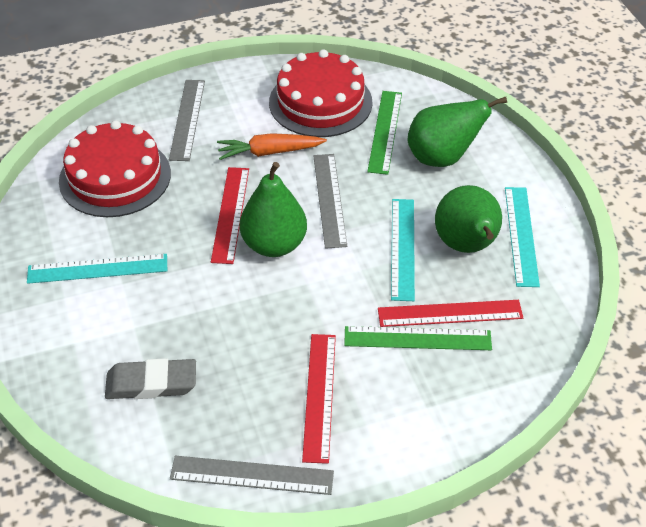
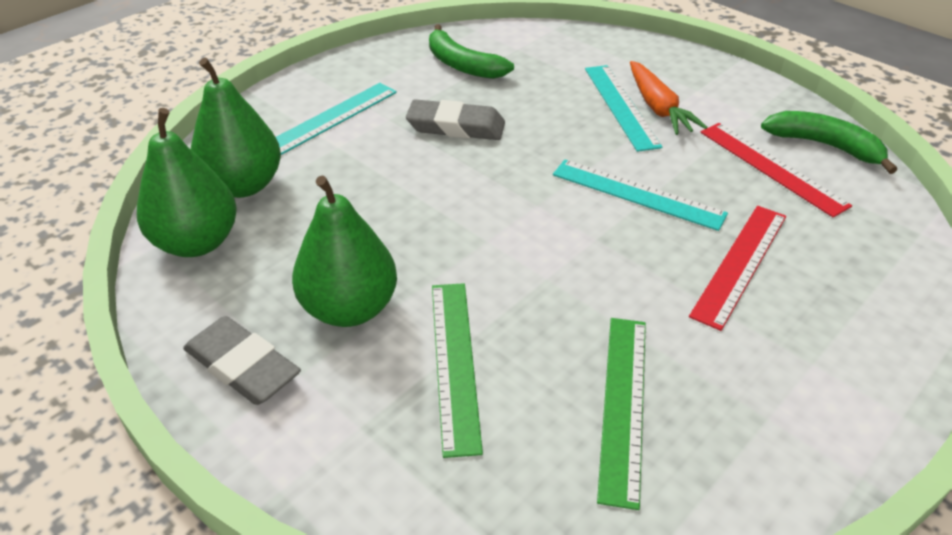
green banana: none = 0 -> [429,24,514,79] [761,111,897,174] = 2
grey eraser: [105,358,196,399] = 1 -> [183,316,301,405] [406,99,505,140] = 2
grey ruler: [169,80,205,161] [170,456,334,495] [313,154,347,249] = 3 -> none = 0
red cake: [59,120,171,217] [269,49,373,137] = 2 -> none = 0
red ruler: [211,167,249,264] [302,334,336,464] [378,300,523,327] = 3 -> [689,206,786,331] [700,123,852,218] = 2

